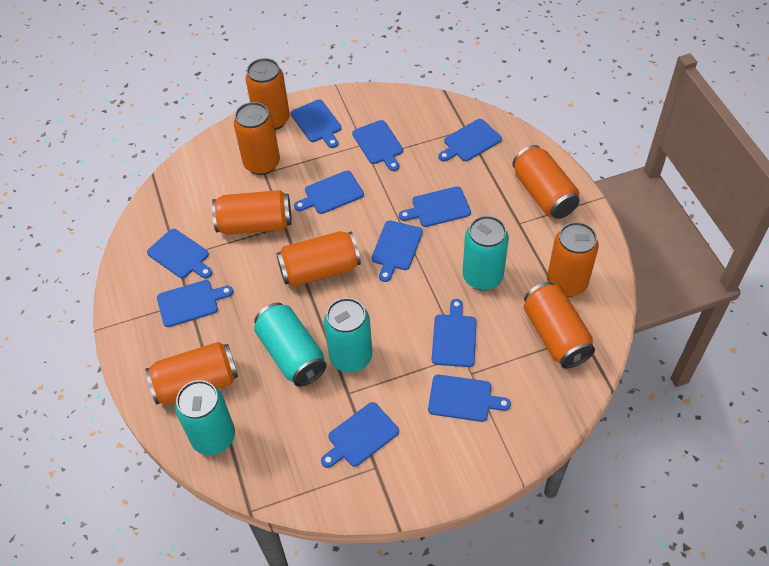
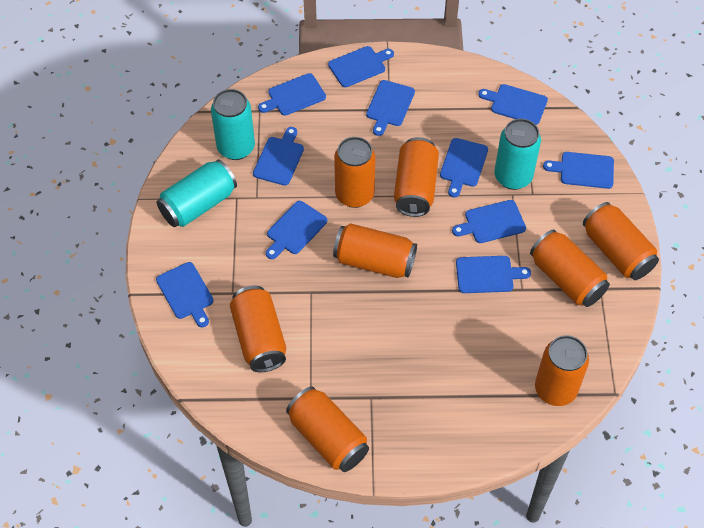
turquoise can: [175,380,235,455] [254,303,327,387] [324,298,372,373] [462,216,509,290] = 4 -> [157,159,237,227] [211,89,255,160] [494,119,541,190] = 3

